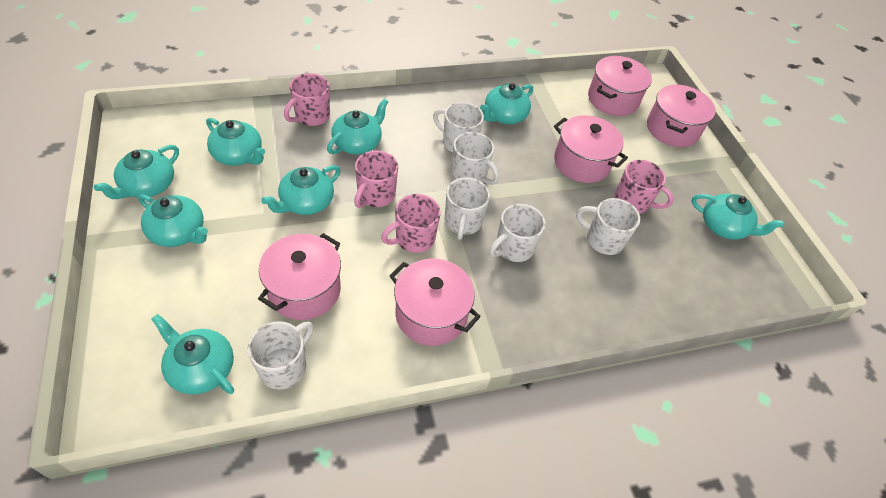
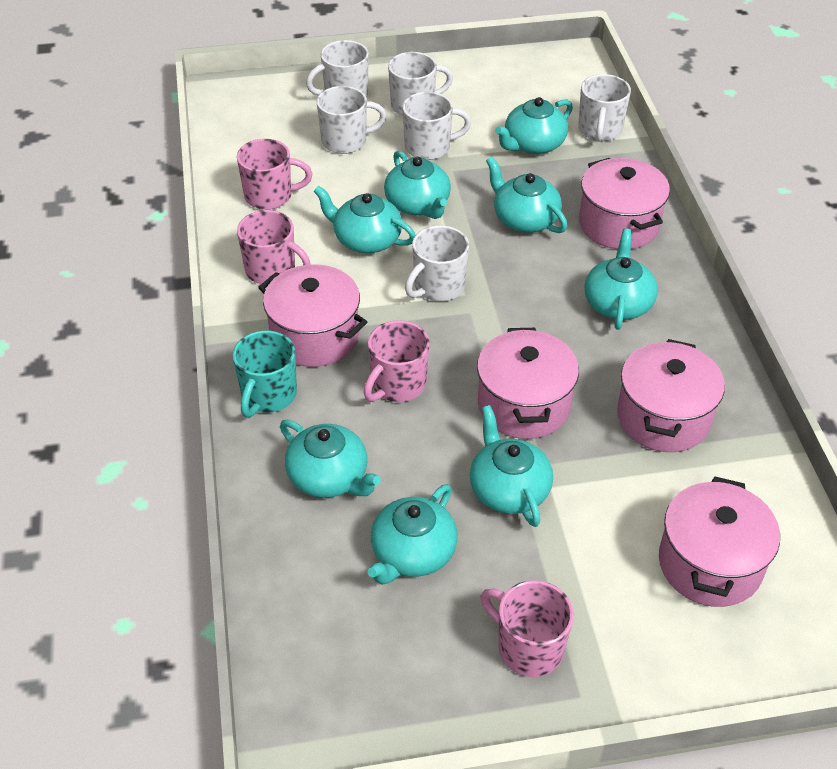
turquoise mug: none = 0 -> [233,331,297,417] = 1

